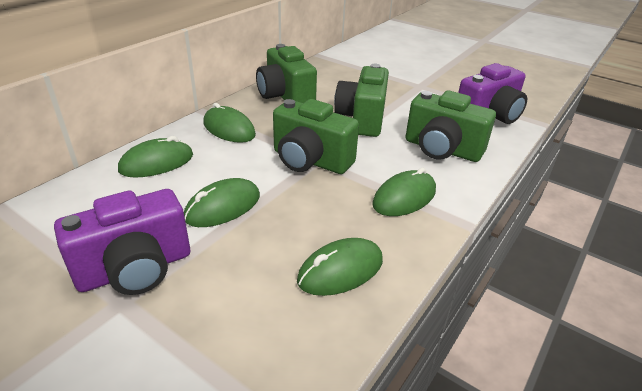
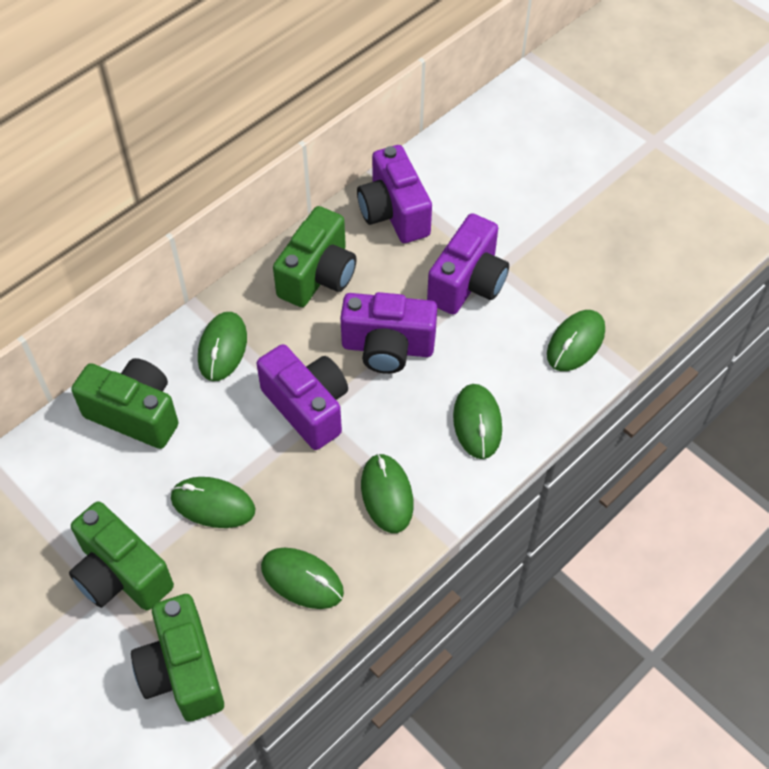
green mouse: [118,136,193,178] [184,178,260,227] [203,103,256,143] [297,238,383,296] [372,168,436,216] = 5 -> [171,477,256,528] [198,312,247,381] [261,548,344,609] [361,454,414,533] [453,384,502,459] [547,310,605,371] = 6
purple camera: [54,189,190,295] [458,63,527,124] = 2 -> [257,344,348,450] [340,292,437,374] [357,145,432,243] [427,213,509,315] = 4

